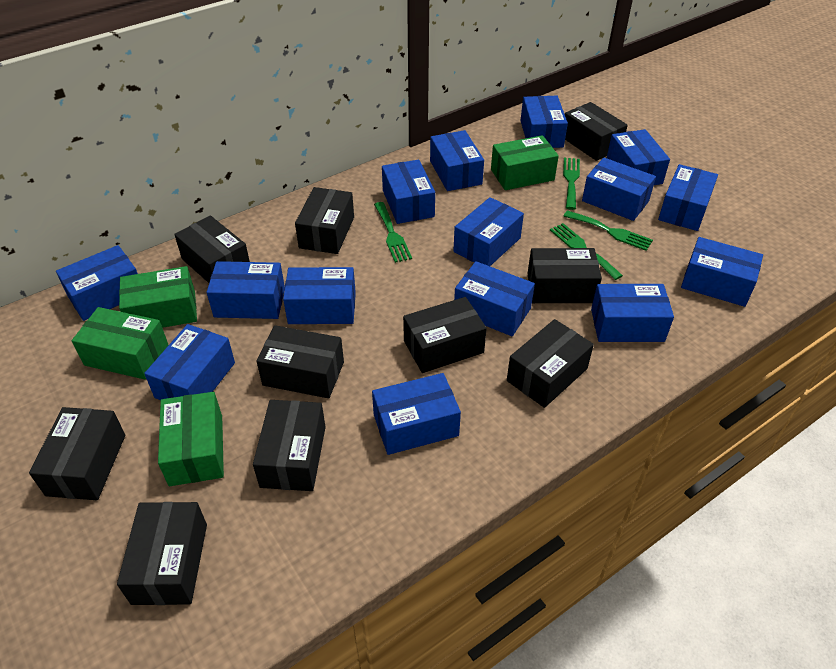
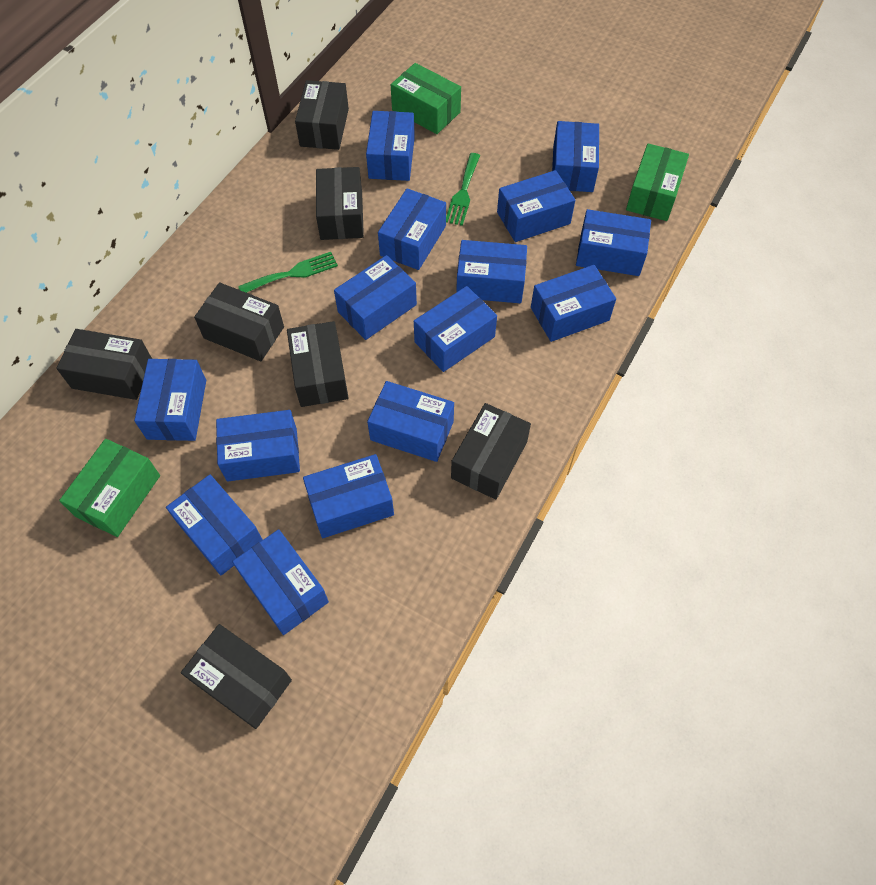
black box: [29,407,125,500] [117,502,207,605] [174,215,250,283] [253,400,326,491] [256,325,344,398] [295,187,354,254] [403,297,487,373] [507,319,594,408] [527,248,602,303] [565,102,628,161] = 10 -> [56,329,152,400] [181,624,292,729] [194,282,284,361] [287,321,348,407] [295,80,349,150] [316,167,364,240] [451,403,531,500] = 7
green box: [72,307,169,379] [119,266,197,328] [158,392,224,486] [491,135,559,190] = 4 -> [59,439,160,537] [391,63,461,134] [626,143,689,221] = 3
green fork: [374,202,412,263] [550,223,623,280] [563,158,580,210] [564,210,653,251] = 4 -> [238,252,338,293] [446,153,480,226] = 2

